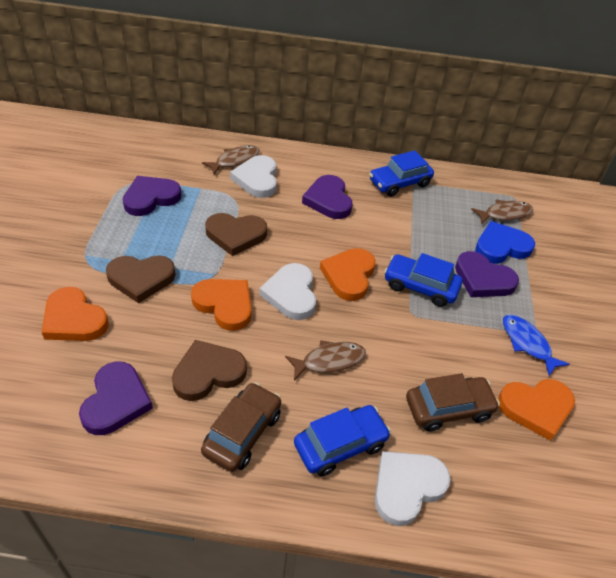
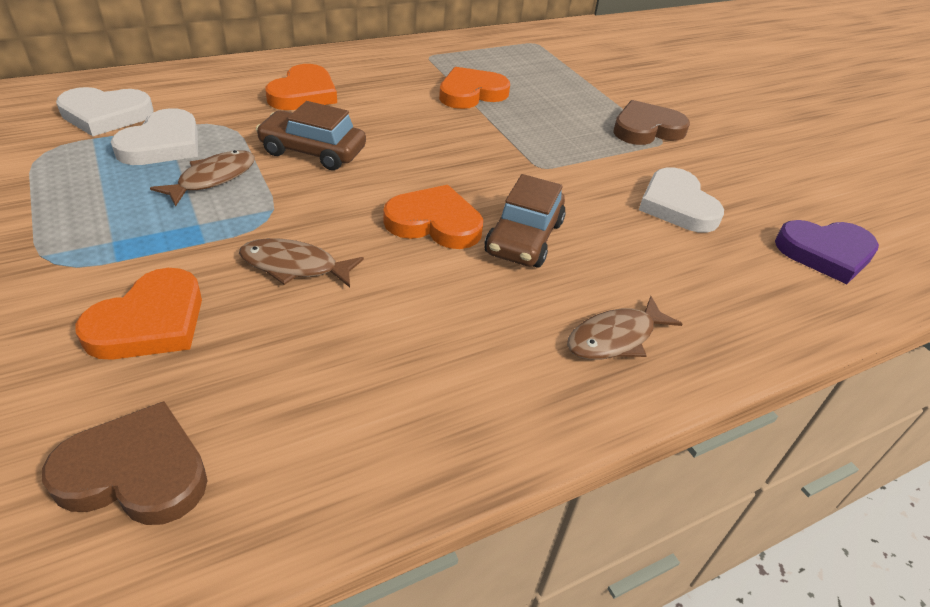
blue car: [294,405,391,477] [369,150,434,197] [384,253,463,307] = 3 -> none = 0
blue fish: [503,315,570,376] = 1 -> none = 0
blue heart: [475,221,535,264] = 1 -> none = 0
brown heart: [106,255,176,303] [172,340,247,401] [205,213,267,256] = 3 -> [42,401,207,525] [613,100,690,145] = 2
purple heart: [79,361,153,435] [123,176,182,216] [302,175,353,219] [455,251,519,297] = 4 -> [775,220,879,284] = 1

